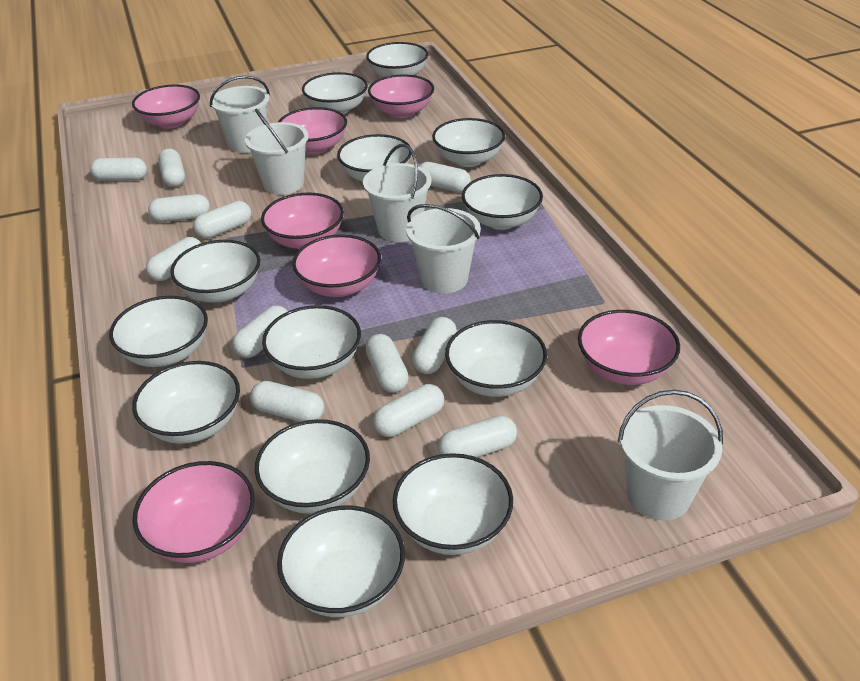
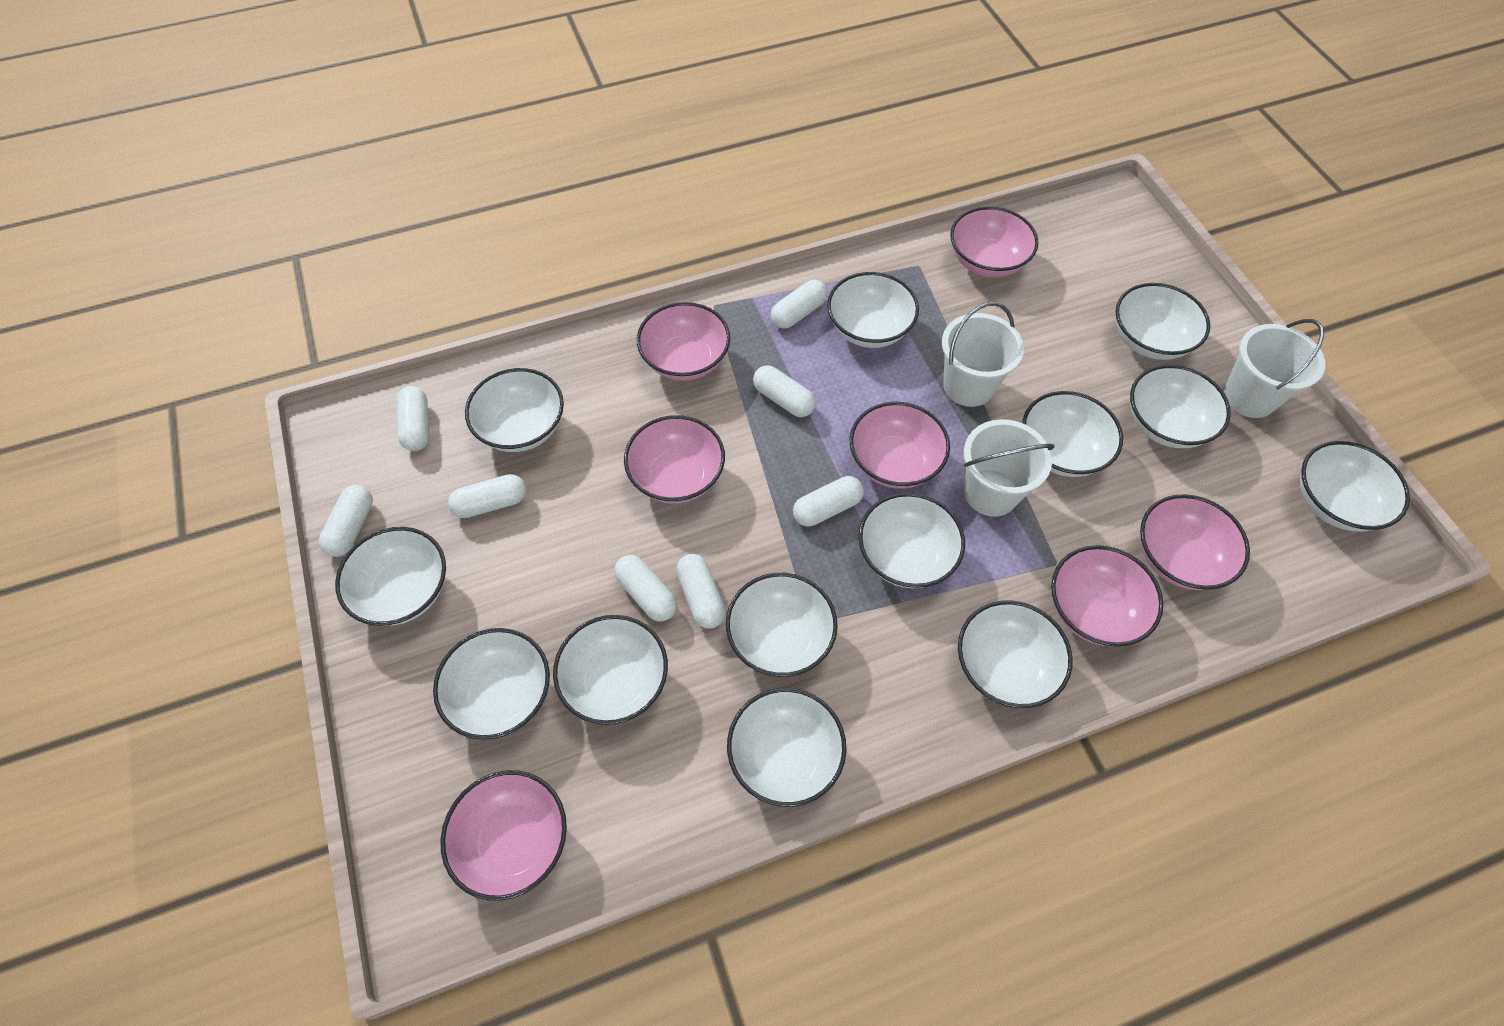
white bucket: [210,76,270,153] [245,109,308,195] [363,144,431,242] [406,204,481,294] [618,390,723,521] = 5 -> [942,302,1024,407] [964,419,1055,517] [1224,319,1325,418] = 3
white capsule: [90,158,147,181] [146,237,201,281] [148,194,210,222] [158,149,185,187] [193,201,251,238] [232,305,288,358] [250,381,324,422] [365,334,409,393] [373,384,444,437] [412,317,457,374] [419,162,471,192] [438,416,517,457] = 12 -> [319,485,373,557] [396,386,430,451] [448,474,526,518] [614,555,677,621] [676,554,726,629] [753,365,816,417] [771,280,828,329] [793,476,864,527] = 8

